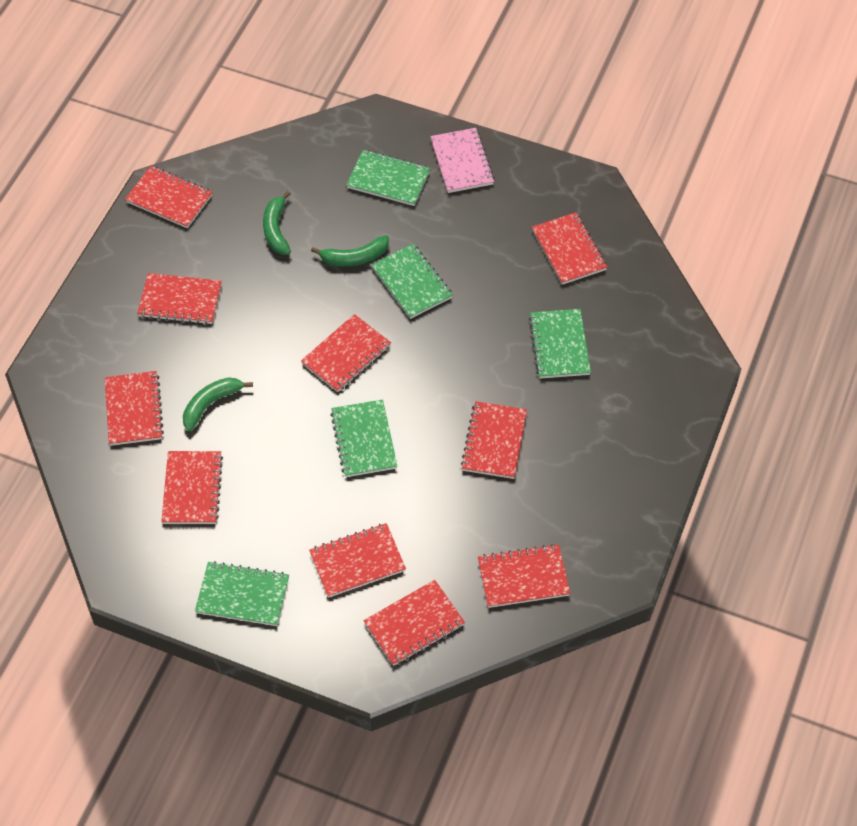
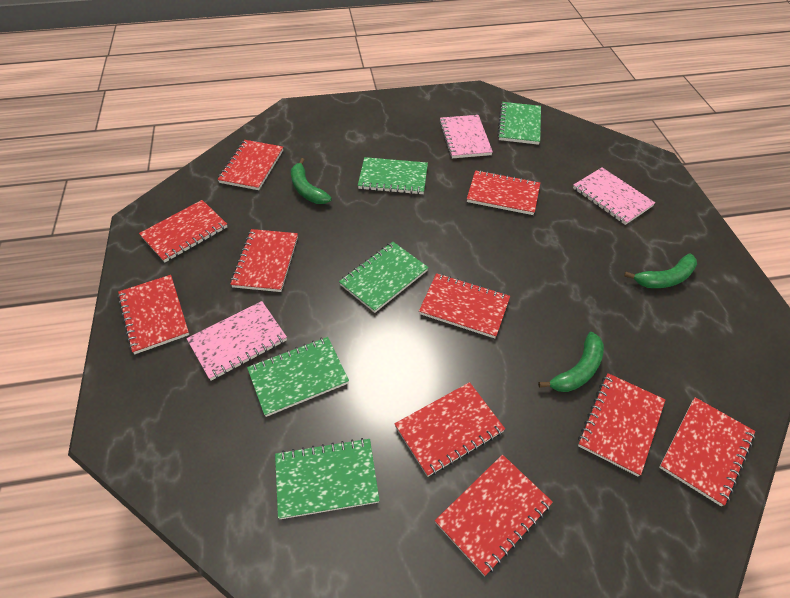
pink notebook: [430,128,495,193] = 1 -> [187,301,287,381] [439,115,493,158] [573,168,655,225] = 3

